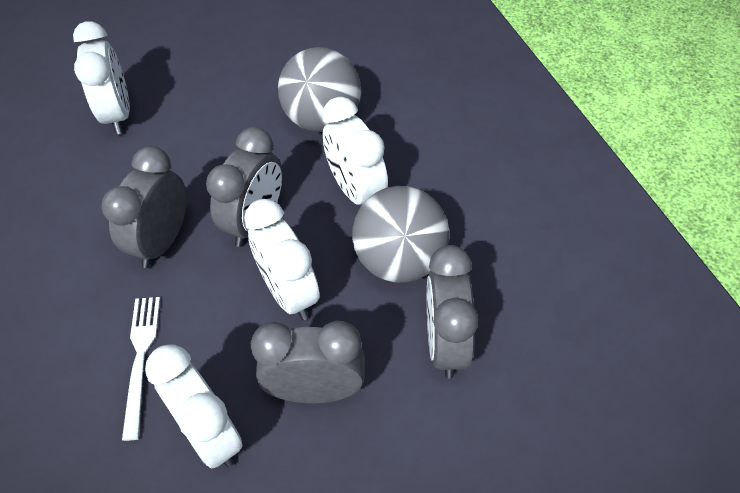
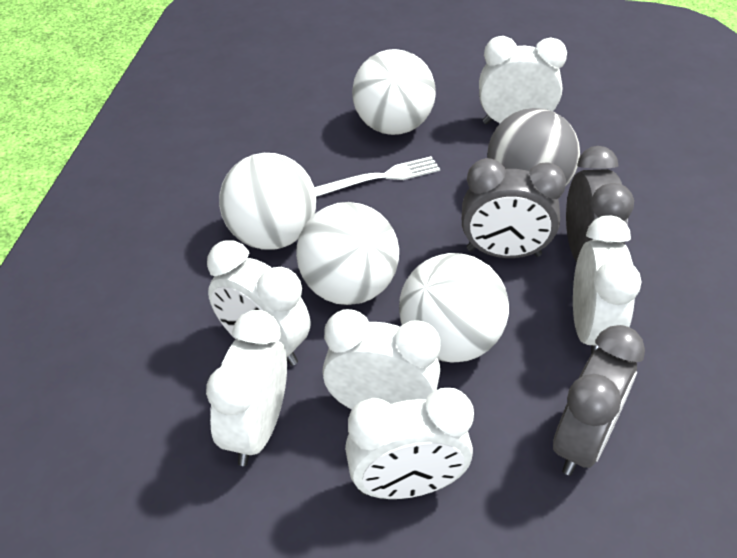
grey ball: [278,47,361,132] [352,186,449,283] = 2 -> [487,108,580,186] = 1
grey clock: [102,146,187,268] [206,127,283,247] [251,321,365,403] [427,245,479,378] = 4 -> [462,158,566,258] [553,325,645,476] [566,146,634,262] = 3
white ball: none = 0 -> [219,153,316,250] [296,202,399,305] [352,49,436,135] [399,253,509,363] = 4
white clock: [73,21,130,134] [145,344,243,469] [244,199,320,320] [322,97,388,205] = 4 -> [206,310,287,466] [207,240,311,366] [322,309,440,409] [345,388,474,499] [479,36,567,124] [573,216,641,355] = 6

